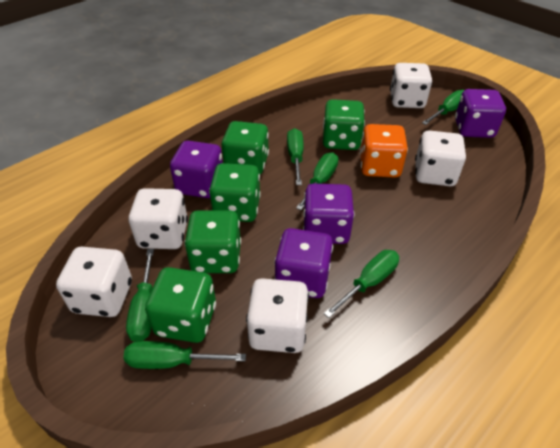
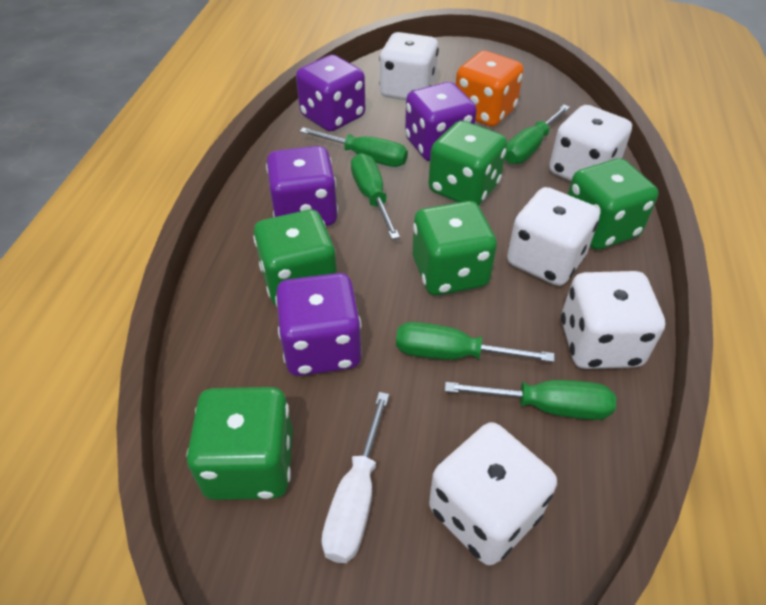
green screwdriver: [123,341,246,369] [126,249,154,342] [287,128,304,185] [296,152,339,210] [324,250,399,318] [422,90,464,125] = 6 -> [299,127,408,167] [351,153,400,239] [396,322,554,362] [445,380,616,420] [505,105,570,164] = 5
white screwdriver: none = 0 -> [321,392,389,563] = 1

